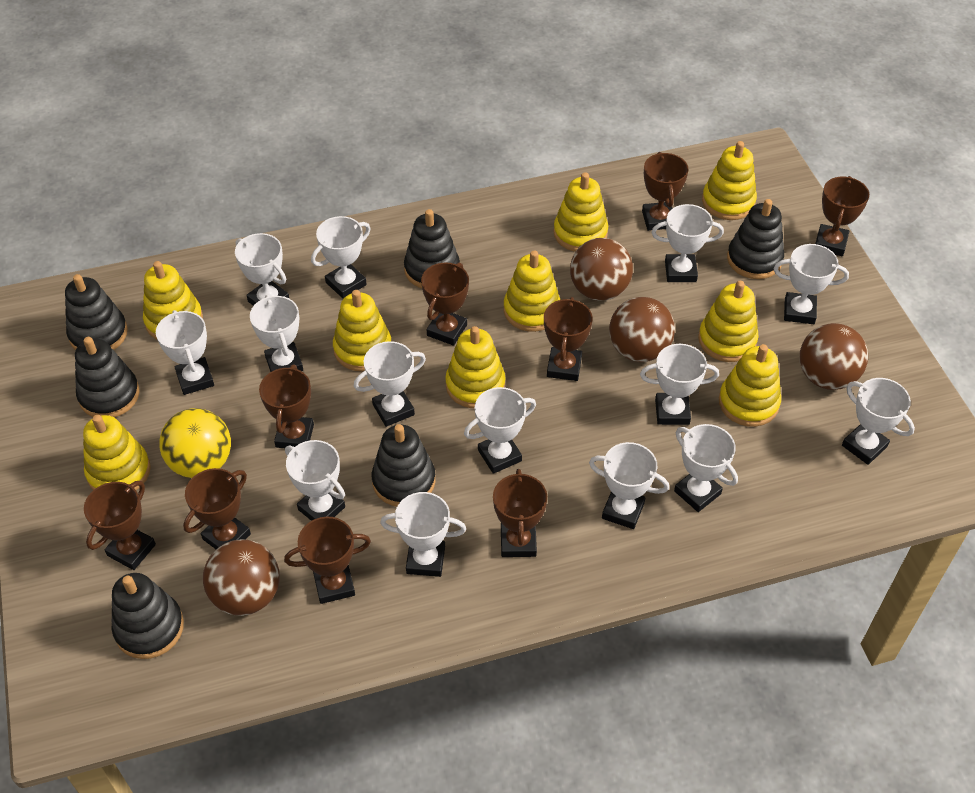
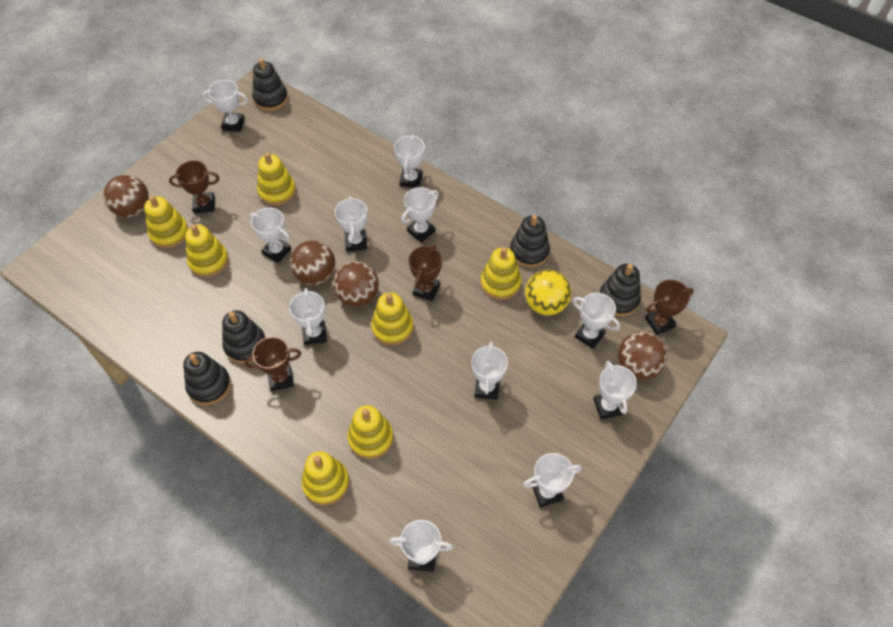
black stacking toy: [65,274,128,350] [75,337,140,417] [111,573,184,659] [372,424,435,507] [404,209,460,288] [727,199,784,279] = 6 -> [183,352,231,405] [222,310,266,364] [252,58,288,111] [510,215,550,267] [599,264,641,316] = 5
brown trophy: [84,481,156,570] [183,468,251,549] [259,365,314,448] [284,516,371,604] [421,262,469,346] [493,469,547,557] [544,297,593,381] [642,152,689,231] [815,176,869,256] = 9 -> [169,161,219,213] [245,337,301,391] [409,245,442,301] [645,280,694,335] = 4
white trophy: [156,310,214,395] [235,233,289,306] [250,295,303,372] [285,440,345,521] [311,216,370,299] [353,341,426,427] [380,492,466,577] [464,387,536,474] [589,442,669,529] [640,344,719,425] [651,204,724,282] [674,424,738,512] [774,244,849,324] [842,378,915,465] = 14 -> [202,80,248,132] [250,207,291,263] [289,288,327,345] [335,197,367,251] [389,520,453,572] [394,134,425,188] [401,187,439,242] [471,342,508,399] [523,453,581,507] [573,293,620,349] [593,361,637,419] = 11
yellow stacking toy: [83,415,151,490] [143,261,203,339] [333,290,391,371] [445,326,506,408] [504,251,560,332] [553,172,608,252] [698,281,759,362] [702,141,757,220] [719,344,781,427] = 9 -> [144,195,189,248] [185,224,229,277] [257,152,296,206] [301,451,349,505] [348,405,393,459] [371,292,413,346] [481,247,521,300] = 7

